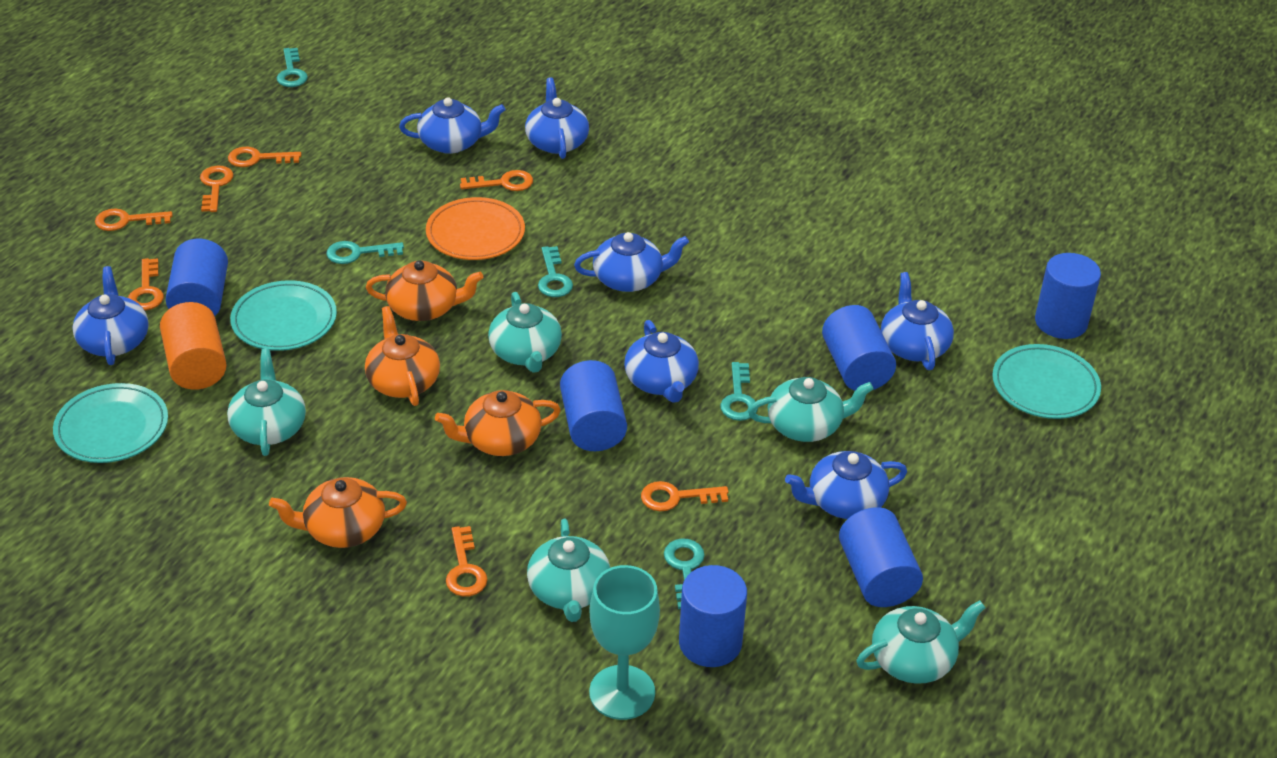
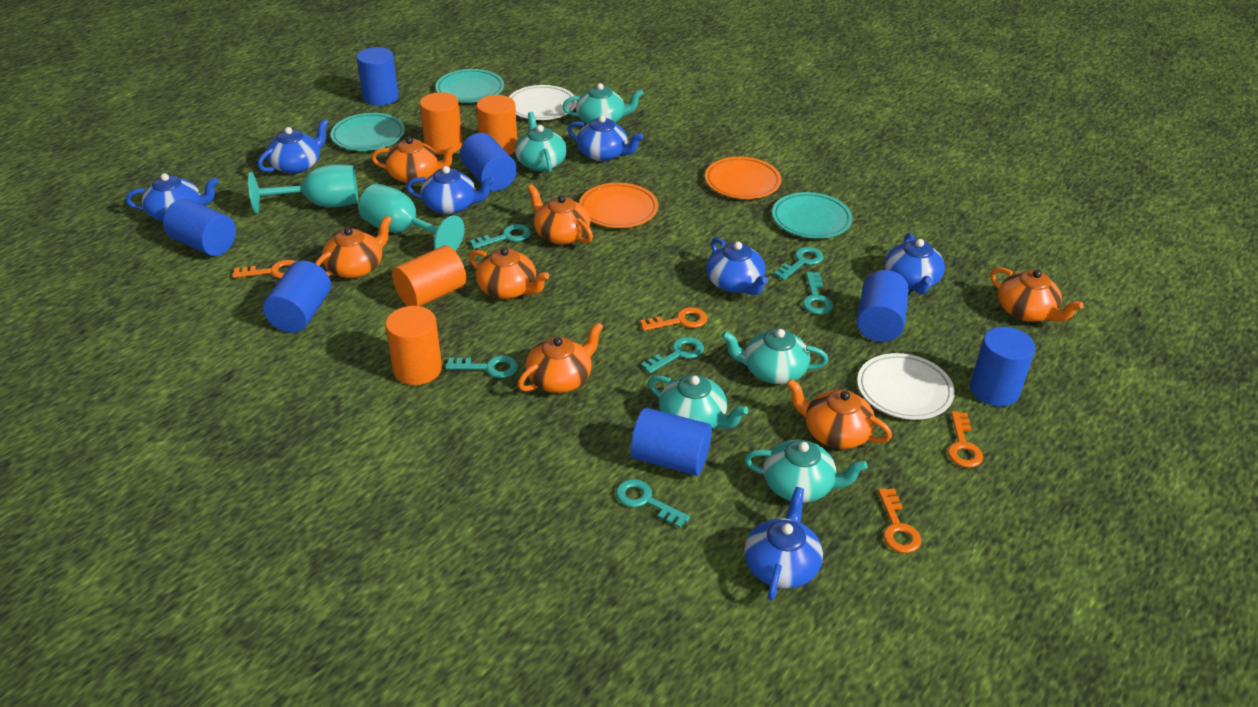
blue cylinder: [166,239,228,316] [560,360,627,451] [679,565,747,667] [822,305,896,391] [839,507,923,607] [1035,253,1101,339] = 6 -> [163,199,236,256] [263,261,331,333] [357,47,399,106] [460,133,517,191] [630,408,712,476] [857,270,909,342] [970,327,1035,407] = 7
orange cylinder: [160,302,227,390] = 1 -> [385,306,442,385] [392,245,466,306] [420,92,462,155] [476,95,517,155] = 4
orange key: [95,209,172,231] [128,258,164,311] [200,166,233,212] [228,147,301,167] [446,526,488,597] [460,170,533,191] [641,481,729,511] = 7 -> [232,260,296,279] [640,307,707,331] [878,488,921,553] [947,411,983,468] = 4
orange plate: [426,197,525,260] = 1 -> [579,183,658,228] [705,157,782,199] = 2
orange teapot: [269,477,407,548] [365,306,440,406] [366,260,483,321] [435,390,561,456] = 4 -> [315,216,392,278] [371,137,457,184] [469,247,549,299] [518,322,603,393] [528,184,593,245] [787,379,892,449] [990,267,1084,322] = 7
turquoise goblet: [589,565,660,720] = 1 -> [248,164,358,214] [359,184,464,251] = 2
turquoise key: [277,48,308,87] [326,241,404,264] [538,246,573,297] [664,538,705,609] [720,362,758,421] = 5 -> [445,355,518,378] [470,224,531,249] [616,479,690,528] [641,337,704,374] [774,247,824,280] [803,272,833,315] = 6
white plate: none = 0 -> [509,85,577,120] [857,353,955,420] = 2

